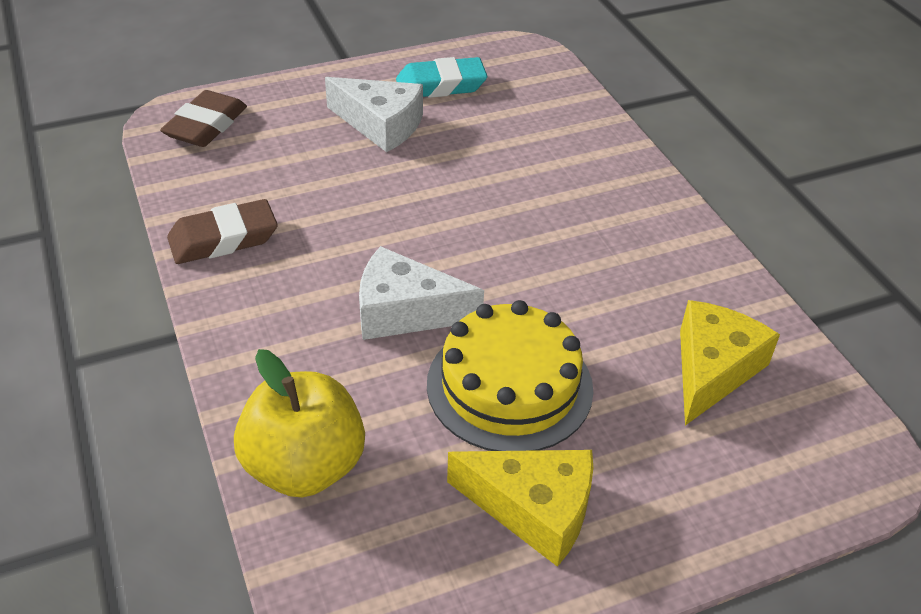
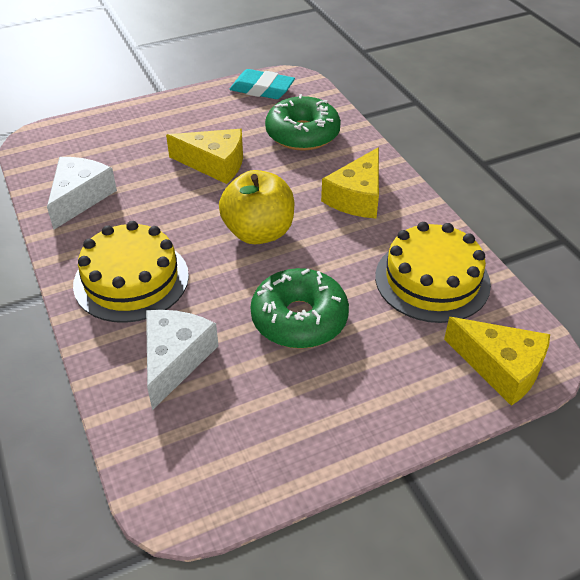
brown eraser: [160,90,247,147] [167,199,278,264] = 2 -> none = 0
green donut: none = 0 -> [250,268,349,348] [265,94,341,151] = 2
yellow cake: [427,300,594,451] = 1 -> [73,221,189,323] [375,222,491,323] = 2
yellow cheese: [447,450,593,567] [680,300,780,425] = 2 -> [166,129,243,184] [321,147,379,219] [444,317,550,406] = 3

